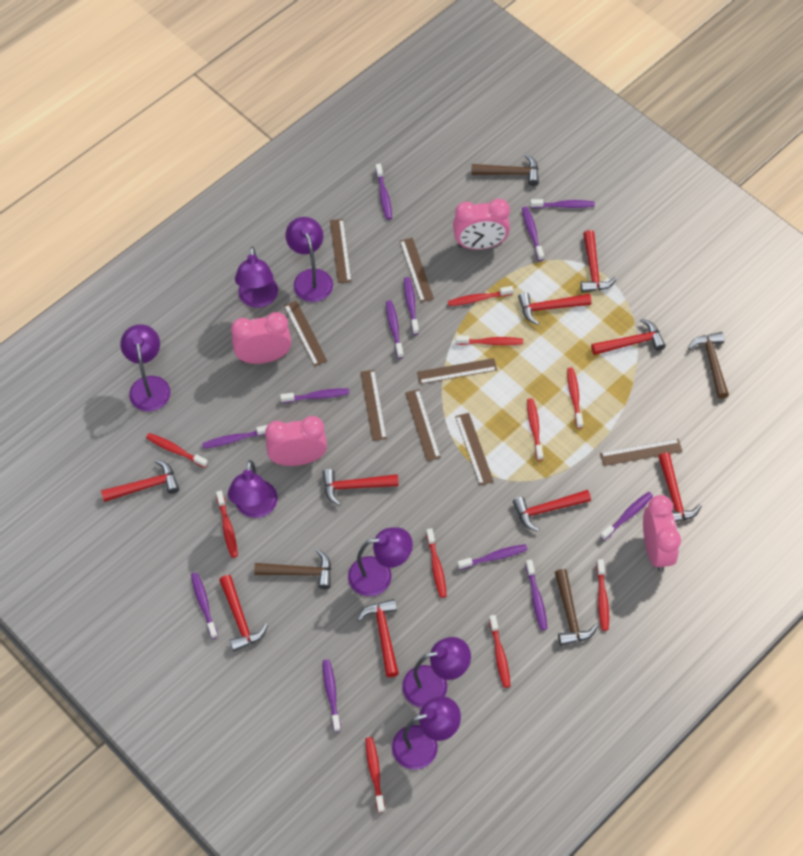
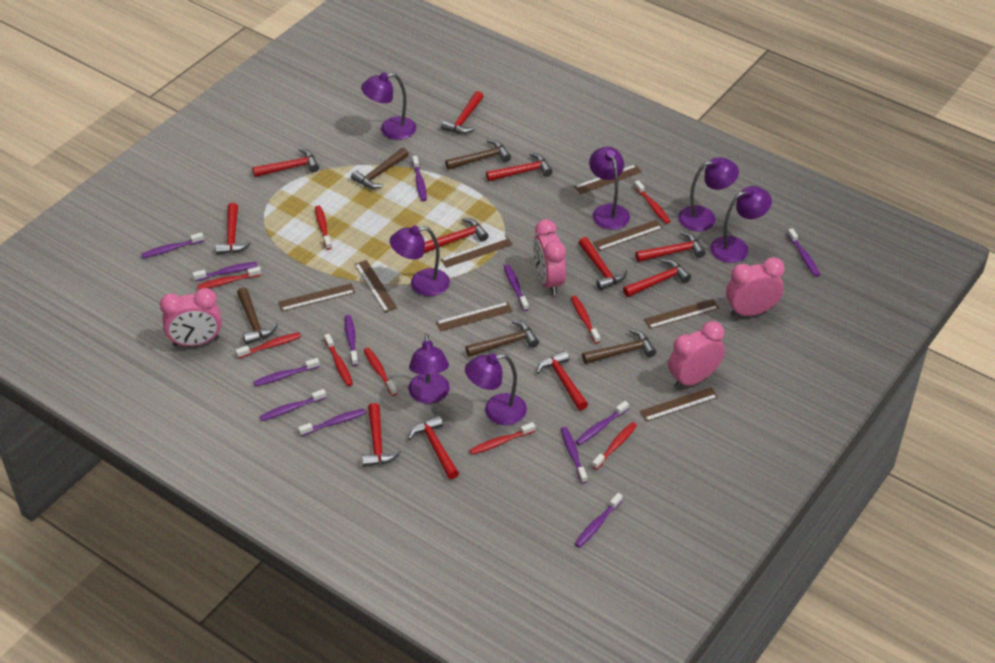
brown hammer: [254,550,331,589] [471,154,539,186] [555,569,598,646] [688,332,729,399] = 4 -> [237,288,278,344] [351,148,409,189] [445,139,511,170] [465,320,539,357] [582,329,656,364] = 5
red hammer: [101,460,179,502] [219,575,268,652] [322,469,399,506] [357,599,399,677] [513,490,591,532] [518,292,592,325] [580,230,617,293] [591,319,666,355] [658,452,701,522] = 9 -> [215,203,252,254] [252,149,319,177] [362,403,401,467] [408,415,459,479] [424,218,489,253] [441,91,484,134] [486,153,553,181] [536,350,588,410] [579,237,627,290] [623,259,691,297] [635,232,705,262] = 11
red toothbrush: [146,433,208,468] [216,491,238,558] [366,737,385,813] [426,528,447,598] [448,286,514,306] [456,336,523,345] [489,615,510,688] [527,398,543,461] [567,367,583,429] [596,559,609,631] = 10 -> [197,266,261,290] [235,332,301,359] [315,206,332,250] [324,334,353,386] [364,348,397,396] [469,422,535,455] [571,296,600,344] [592,422,637,470] [634,180,671,224] = 9

